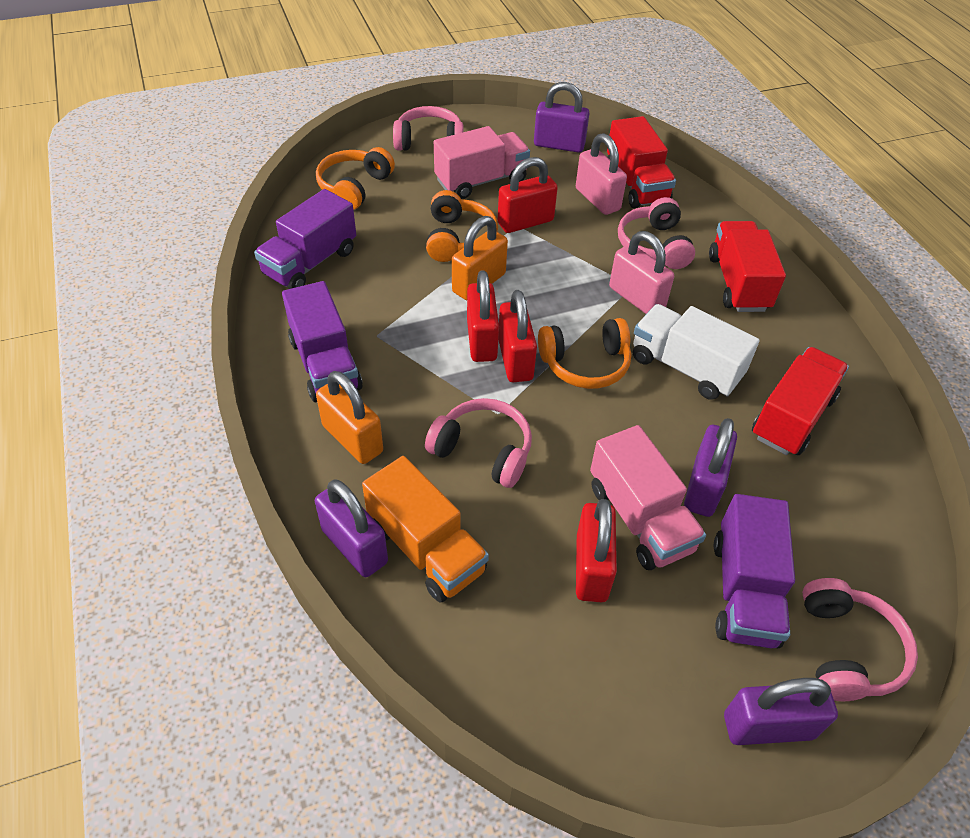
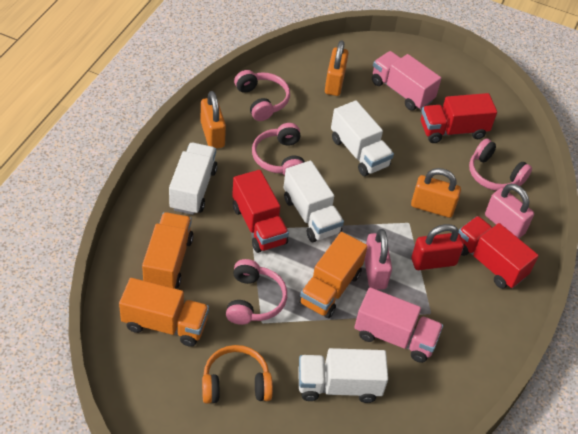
orange headphones: [316,147,395,210] [426,190,498,262] [538,318,631,389] = 3 -> [202,345,273,404] = 1
orange padlock: [316,371,383,464] [452,216,508,300] = 2 -> [201,91,226,148] [325,40,349,96] [411,168,461,218] = 3
orange truck: [362,456,489,602] = 1 -> [119,278,209,347] [142,212,193,288] [299,232,368,318] = 3
purple padlock: [315,479,388,577] [534,82,590,153] [684,418,737,517] [724,678,838,745] = 4 -> none = 0
purple truck: [254,189,356,289] [282,281,363,402] [714,494,795,648] = 3 -> none = 0
red padlock: [467,270,499,362] [498,157,558,233] [498,290,537,382] [576,499,617,603] = 4 -> [411,224,464,270] = 1
white truck: [633,304,760,400] = 1 -> [169,143,218,215] [283,161,344,242] [298,348,388,403] [331,101,394,176] = 4

